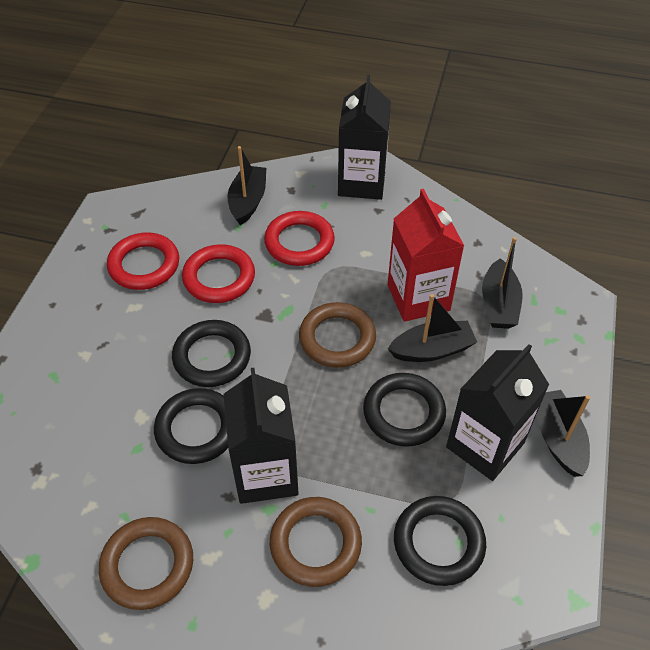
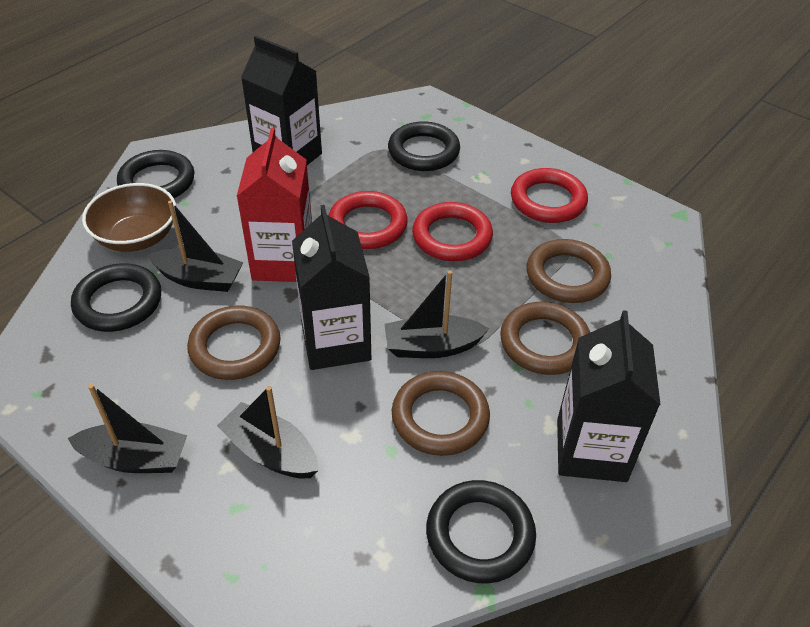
brown bowl: none = 0 -> [82,183,176,252] = 1
brown ring: [99,517,193,610] [270,497,362,587] [299,302,376,368] = 3 -> [187,306,281,380] [392,371,490,456] [500,302,590,375] [527,239,611,303] = 4

